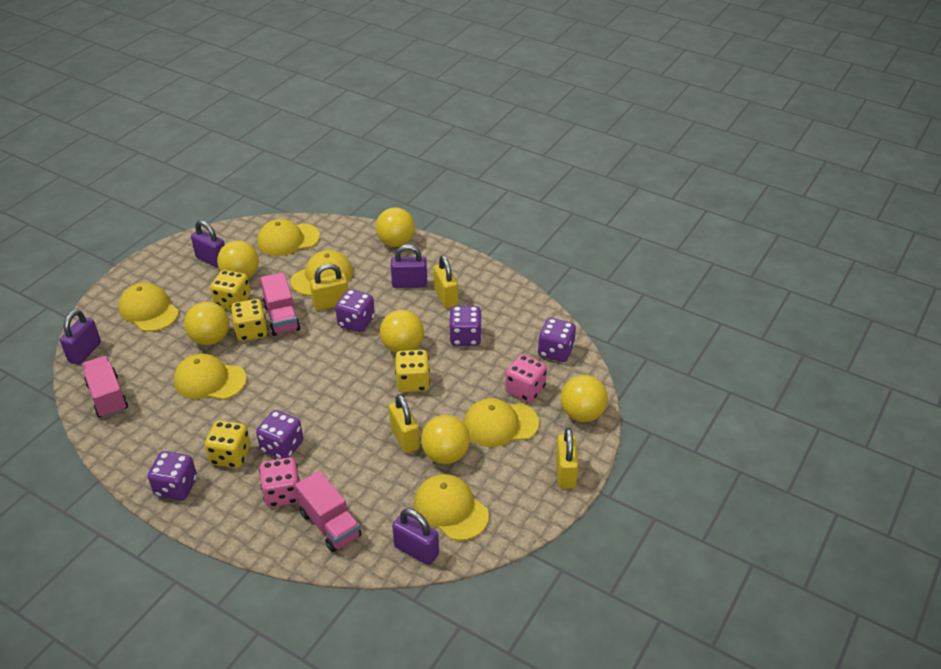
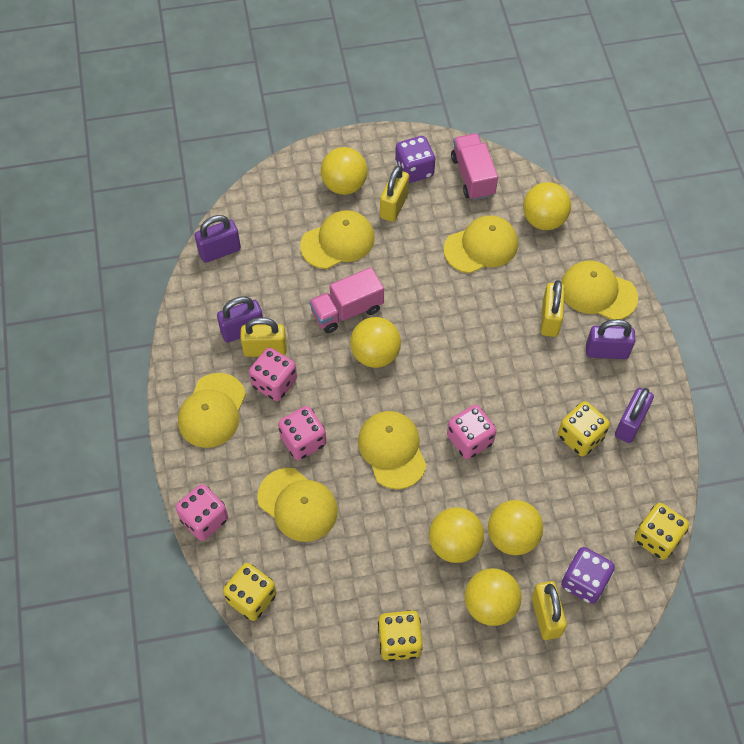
pink dice: [259,457,300,507] [505,354,547,402] = 2 -> [175,484,228,541] [249,348,297,401] [278,406,326,460] [447,405,496,459] = 4
pink truck: [82,356,128,418] [260,272,301,336] [295,471,361,552] = 3 -> [309,267,384,333] [451,133,498,200] = 2
purple dice: [148,451,197,501] [256,410,303,459] [335,289,375,332] [449,306,482,346] [538,318,576,362] = 5 -> [395,136,435,183] [561,547,615,604] = 2

